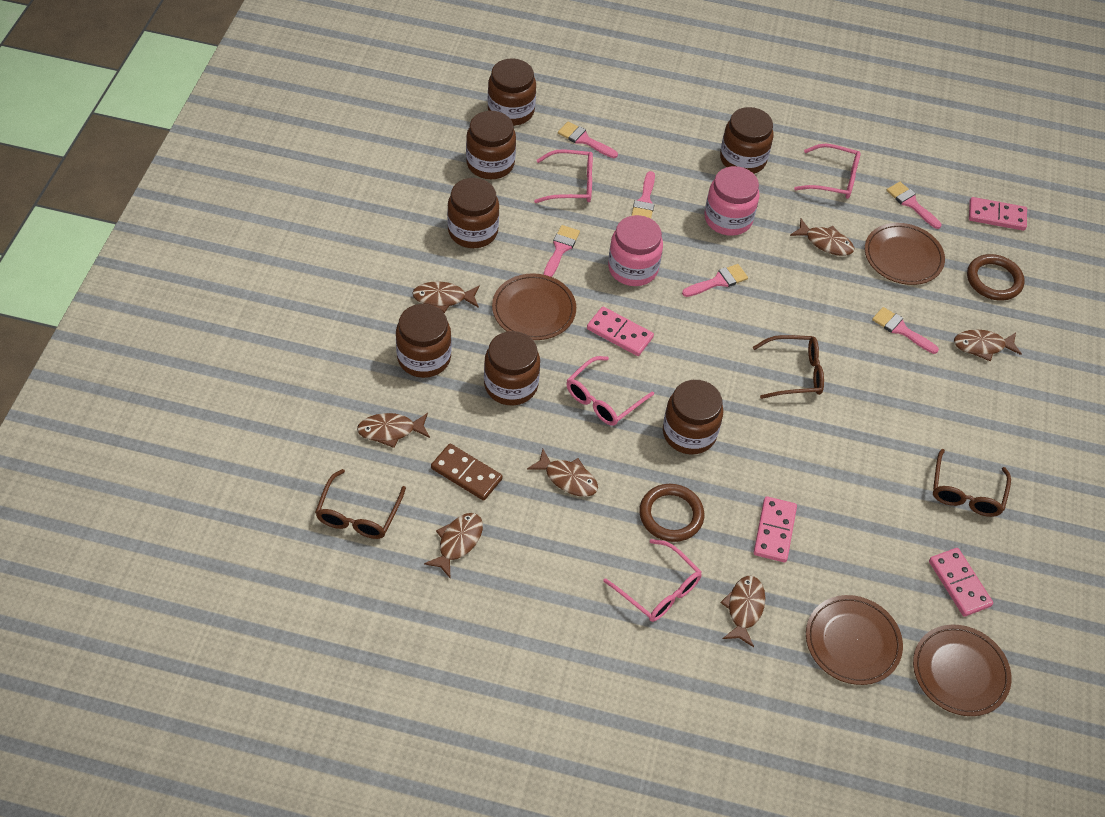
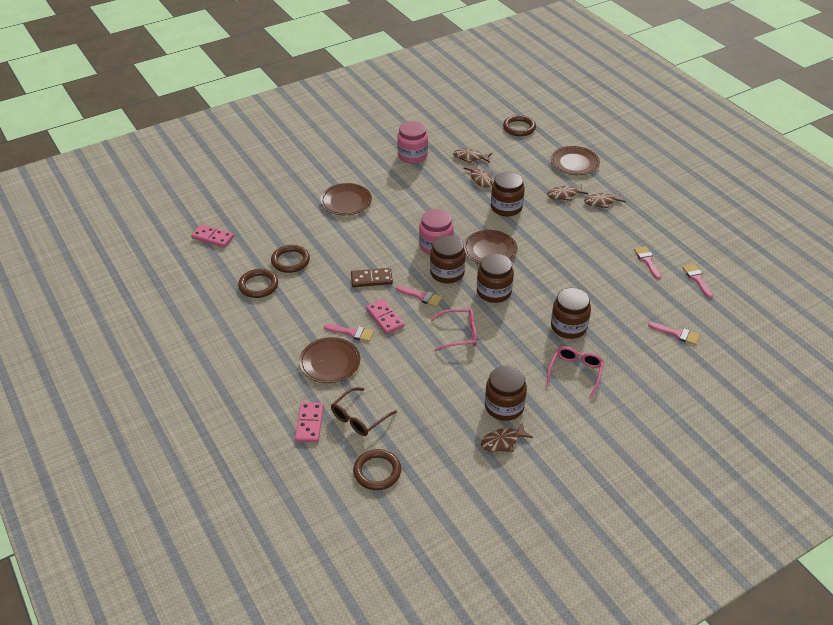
brown fish: [357,413,430,448] [412,282,480,313] [424,513,483,578] [527,449,598,497] [720,576,765,647] [790,219,854,256] [954,329,1022,361] = 7 -> [453,149,492,163] [463,164,493,187] [481,422,533,452] [547,184,588,201] [584,192,626,208] = 5
brown glasses: [315,469,406,539] [753,335,824,399] [933,449,1011,517] = 3 -> [331,387,397,436] = 1
brown jar: [396,304,452,378] [447,178,499,248] [466,111,516,179] [484,331,540,405] [488,59,536,126] [663,380,723,454] [720,107,773,174] = 7 -> [430,235,466,284] [477,254,514,303] [485,366,527,421] [491,172,525,216] [551,288,591,339] = 5
brown ring: [639,484,704,542] [967,254,1024,301] = 2 -> [238,269,278,298] [271,245,310,273] [353,449,401,490] [503,115,536,136] = 4
pink brush: [544,225,580,277] [558,122,618,158] [631,171,655,219] [682,264,748,297] [872,307,939,354] [886,182,942,229] = 6 -> [324,324,374,342] [396,285,442,307] [634,246,661,279] [648,322,700,345] [682,264,713,298] = 5
pink domino: [587,307,654,356] [753,496,797,562] [929,548,993,617] [969,197,1027,231] = 4 -> [191,224,234,248] [295,402,324,442] [366,299,404,334] = 3
pink glasses: [534,149,593,203] [566,356,654,426] [603,539,702,622] [794,144,861,199] = 4 -> [430,309,477,352] [546,346,604,399] = 2

